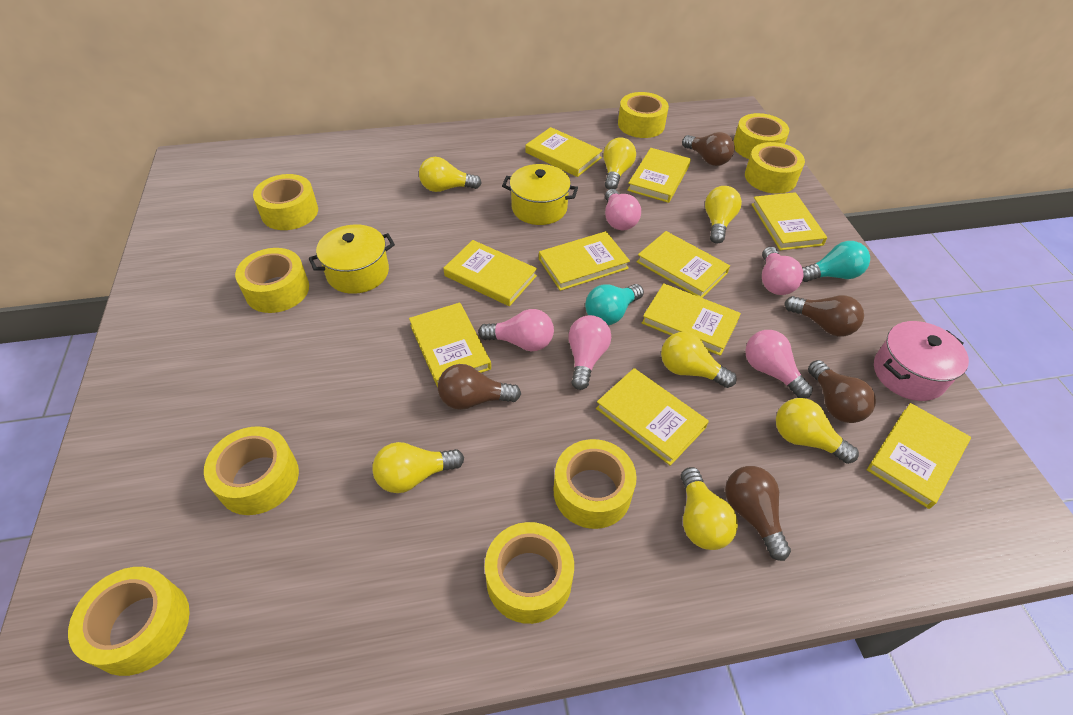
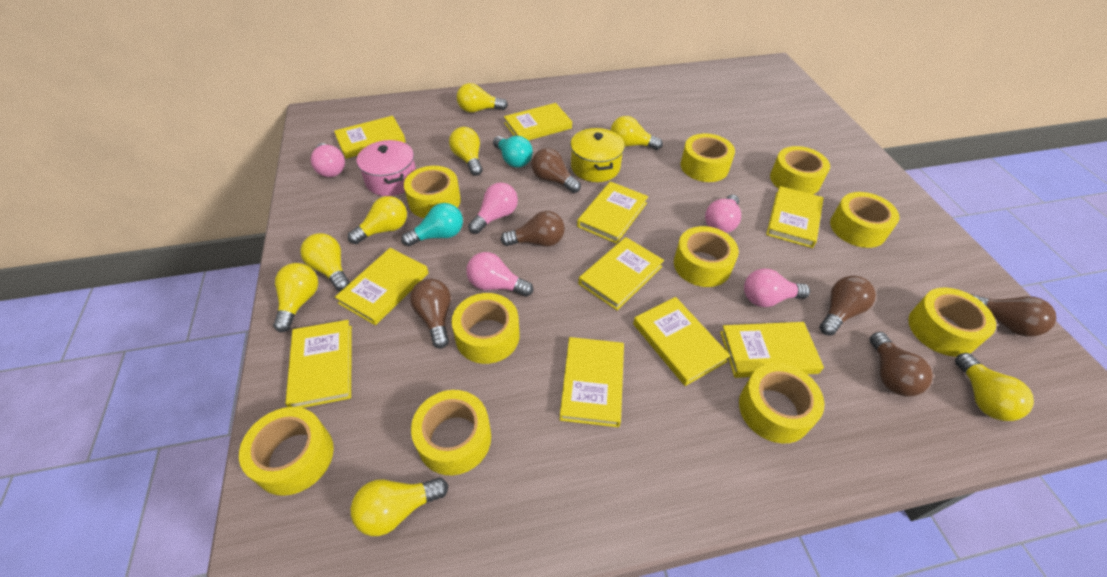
brown light bulb: [438,364,521,410] [682,132,735,166] [725,466,791,561] [785,295,864,337] [808,360,876,423] = 5 -> [410,279,451,349] [501,211,565,246] [531,148,581,193] [819,276,876,336] [869,332,933,397] [970,294,1056,337] = 6
yellow light bulb: [372,442,464,493] [419,157,482,192] [603,137,636,190] [661,332,737,388] [681,467,738,550] [705,186,742,244] [776,398,859,464] = 7 -> [273,263,318,332] [300,233,350,291] [348,196,407,244] [351,477,448,536] [449,127,483,176] [457,83,508,113] [610,116,663,150] [955,353,1034,421] = 8
yellow pot: [309,224,395,294] [502,164,578,225] = 2 -> [570,128,625,182] = 1
yellow tape: [68,567,190,676] [204,426,299,515] [235,248,309,313] [253,174,318,230] [485,522,574,624] [554,439,637,529] [618,92,669,138] [734,113,789,159] [745,142,805,194] = 9 -> [239,407,334,496] [404,166,461,218] [411,390,491,475] [452,293,520,364] [674,226,739,287] [680,133,735,182] [739,363,824,443] [770,146,830,194] [830,192,900,248] [908,288,996,357] = 10

